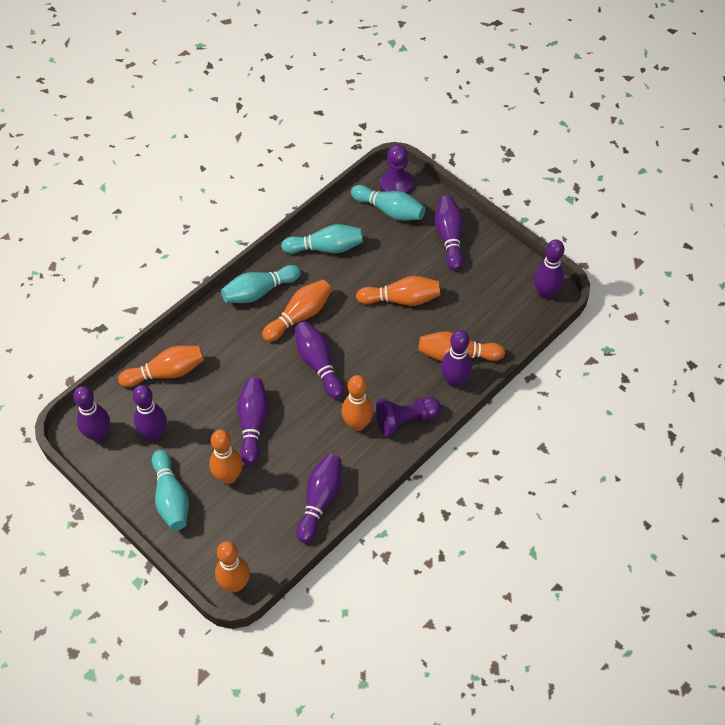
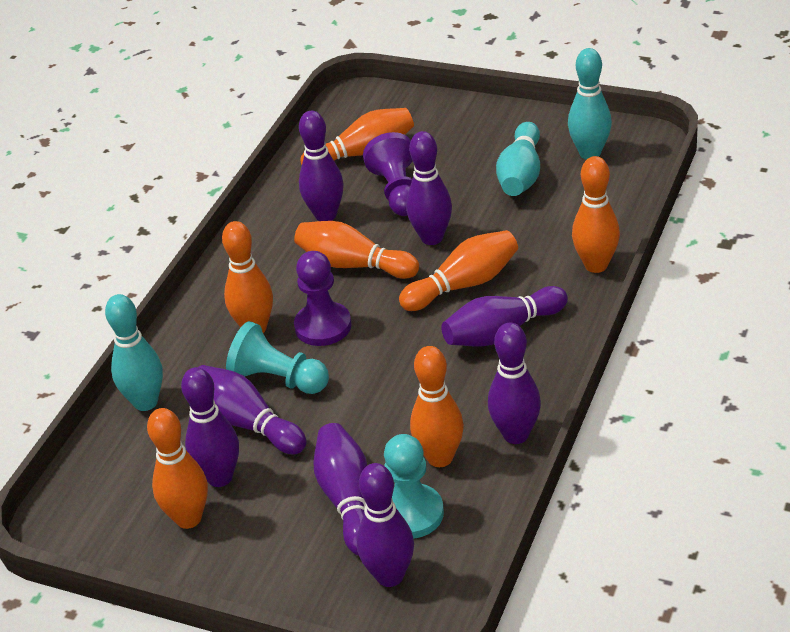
turquoise bowling pin: [152,450,189,530] [221,265,301,303] [281,224,363,254] [351,185,425,221] = 4 -> [105,294,163,411] [496,122,540,196] [568,48,612,160] = 3
turquoise pawn: none = 0 -> [226,321,329,394] [384,434,444,539] = 2

